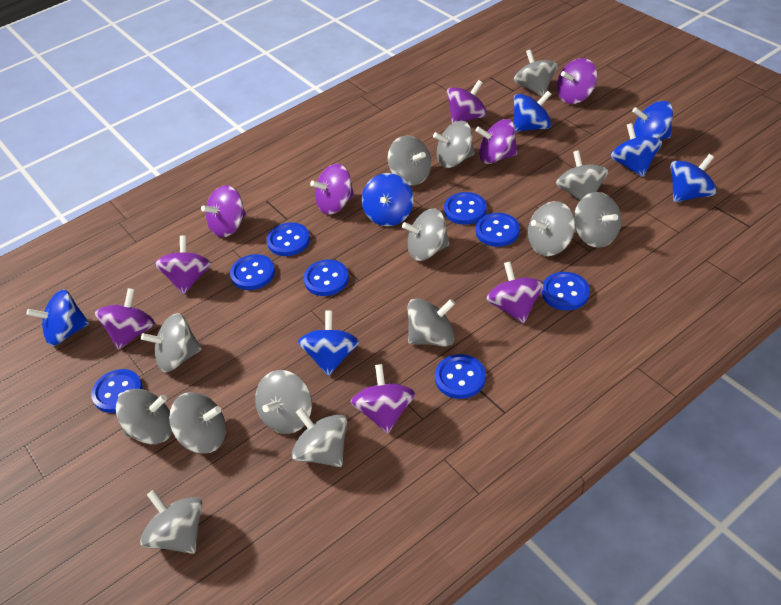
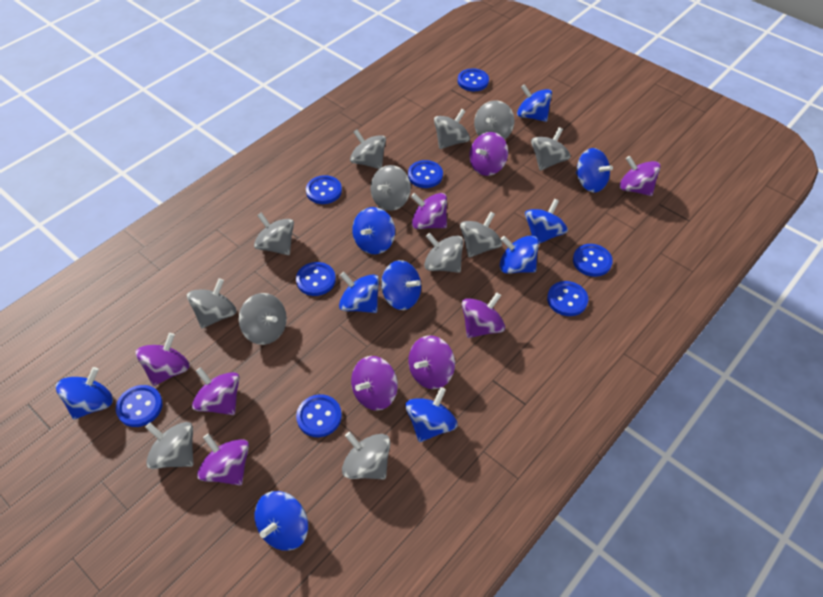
blue spinning top: [27,289,89,346] [298,311,359,376] [361,173,414,226] [514,91,551,132] [610,123,662,177] [632,101,673,140] [670,154,717,202] = 7 -> [56,367,113,420] [255,491,308,551] [339,272,379,313] [352,207,395,254] [381,260,421,310] [405,387,458,442] [499,236,539,274] [517,84,552,122] [525,199,568,244] [576,148,613,193] = 10
grey spinning top: [116,389,172,444] [140,490,203,554] [141,314,202,372] [169,392,226,454] [255,370,312,434] [292,408,347,467] [388,136,432,185] [402,209,450,261] [408,298,455,347] [433,121,475,168] [514,49,558,96] [528,201,575,256] [556,150,609,200] [574,192,621,248] = 14 -> [145,422,193,469] [187,278,237,328] [239,293,287,345] [254,212,294,255] [342,432,390,480] [350,130,386,169] [370,165,411,211] [424,233,463,273] [434,109,470,149] [460,211,502,258] [474,100,515,140] [531,127,571,171] = 12

